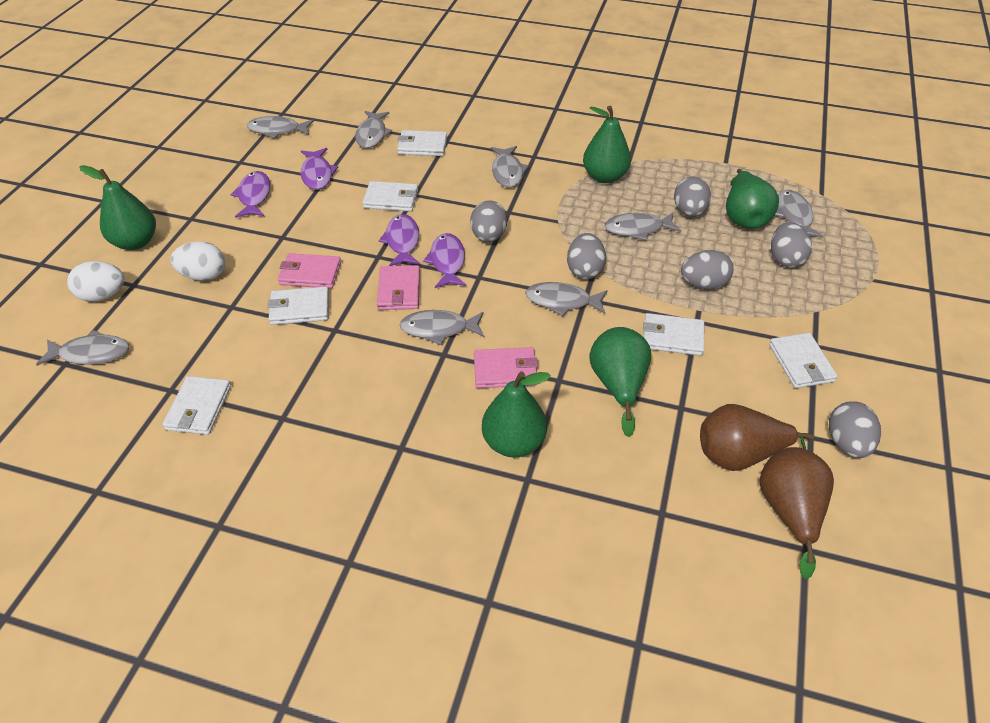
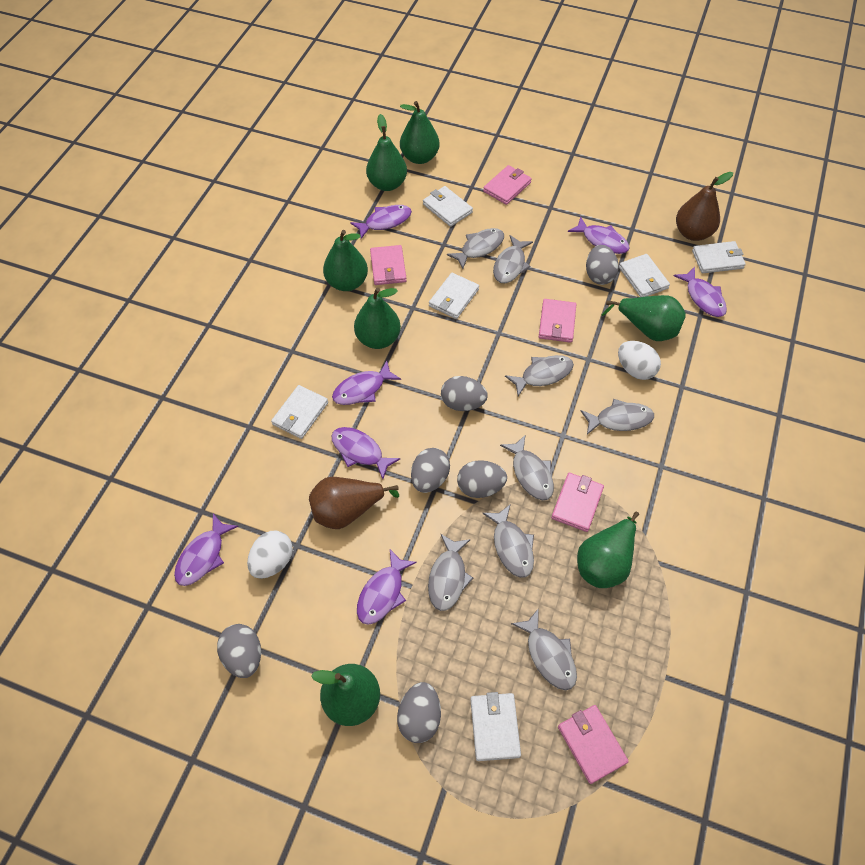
green pear: [79,165,156,250] [482,371,551,458] [583,106,631,183] [589,327,651,437] [726,169,779,229] = 5 -> [311,664,380,726] [323,230,368,291] [354,288,401,349] [366,114,407,191] [400,101,440,164] [577,511,639,588] [602,295,686,341] = 7
pink wallet: [278,253,341,288] [377,265,420,310] [474,347,538,388] = 3 -> [370,245,407,285] [483,165,532,205] [539,299,577,343] [551,473,604,532] [558,705,629,784] = 5
purple fish: [230,171,270,218] [301,148,338,190] [379,214,420,266] [423,233,466,288] = 4 -> [174,514,239,586] [332,361,401,405] [332,427,400,479] [350,205,412,239] [357,549,417,625] [568,216,630,254] [673,267,727,317] = 7

